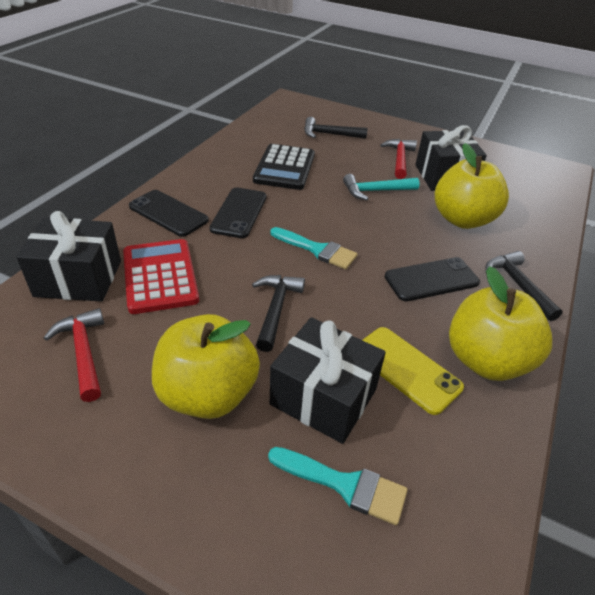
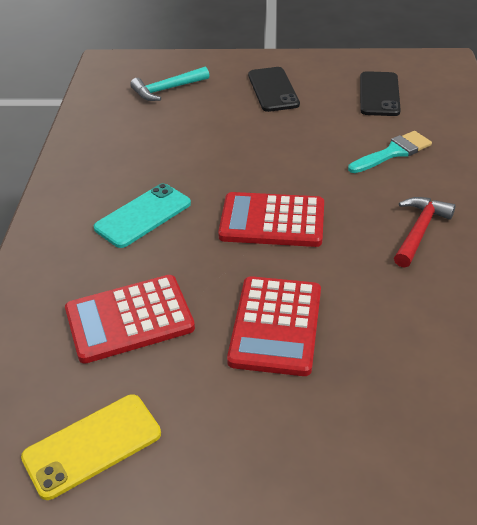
black calculator: [253,144,315,190] = 1 -> none = 0
black gift: [16,211,121,302] [270,317,386,444] [415,125,487,191] = 3 -> none = 0
black hammer: [252,275,305,352] [304,117,368,139] [485,251,563,321] = 3 -> none = 0
black phone: [129,190,209,237] [209,187,266,238] [385,257,480,301] = 3 -> [248,67,300,112] [360,71,401,116] = 2
red calculator: [123,239,199,314] = 1 -> [65,275,195,364] [218,192,324,247] [227,276,321,376] = 3
red hammer: [44,308,104,402] [381,139,417,179] = 2 -> [394,197,456,268] = 1
turquoise brush: [268,447,408,525] [270,227,357,269] = 2 -> [348,131,432,173] = 1
turquoise phone: none = 0 -> [94,183,191,248] = 1
yellow apple: [152,314,260,419] [435,143,509,229] [449,266,552,381] = 3 -> none = 0

